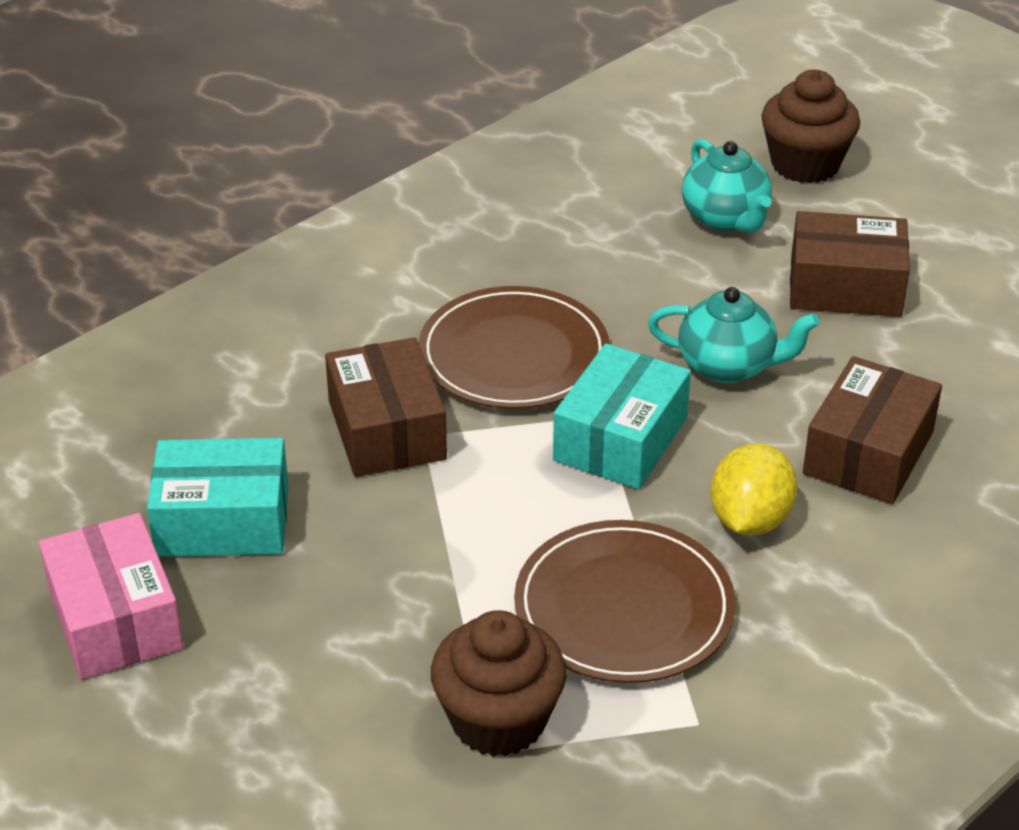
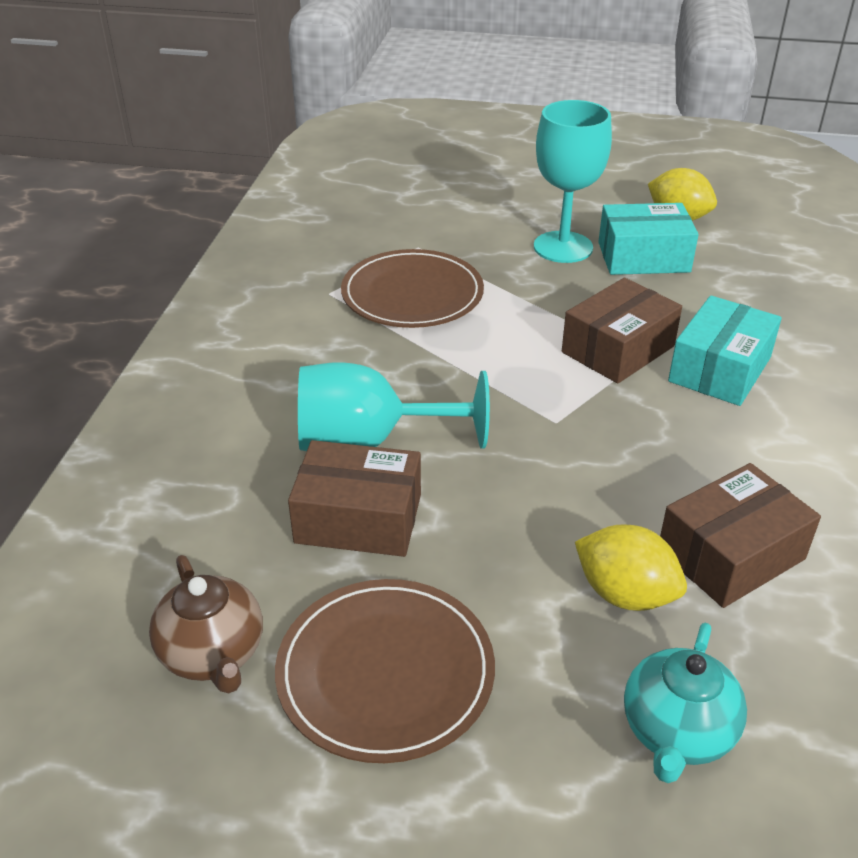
brown cupcake: [431,610,567,757] [761,70,860,183] = 2 -> none = 0
brown teapot: none = 0 -> [149,555,263,694] = 1
pink box: [39,513,183,679] = 1 -> none = 0
turquoise goblet: none = 0 -> [298,362,490,451] [534,100,612,263] = 2
turquoise teapot: [648,287,819,383] [682,139,772,232] = 2 -> [624,623,747,783] = 1
yellow lemon: [711,443,798,536] = 1 -> [575,525,687,611] [648,168,717,221] = 2

